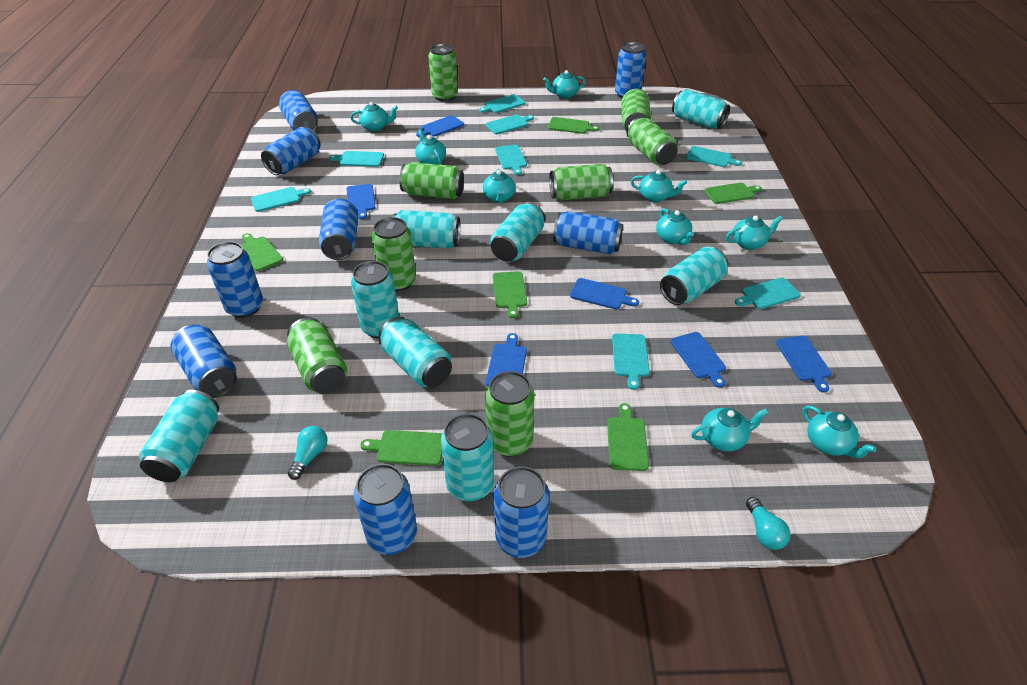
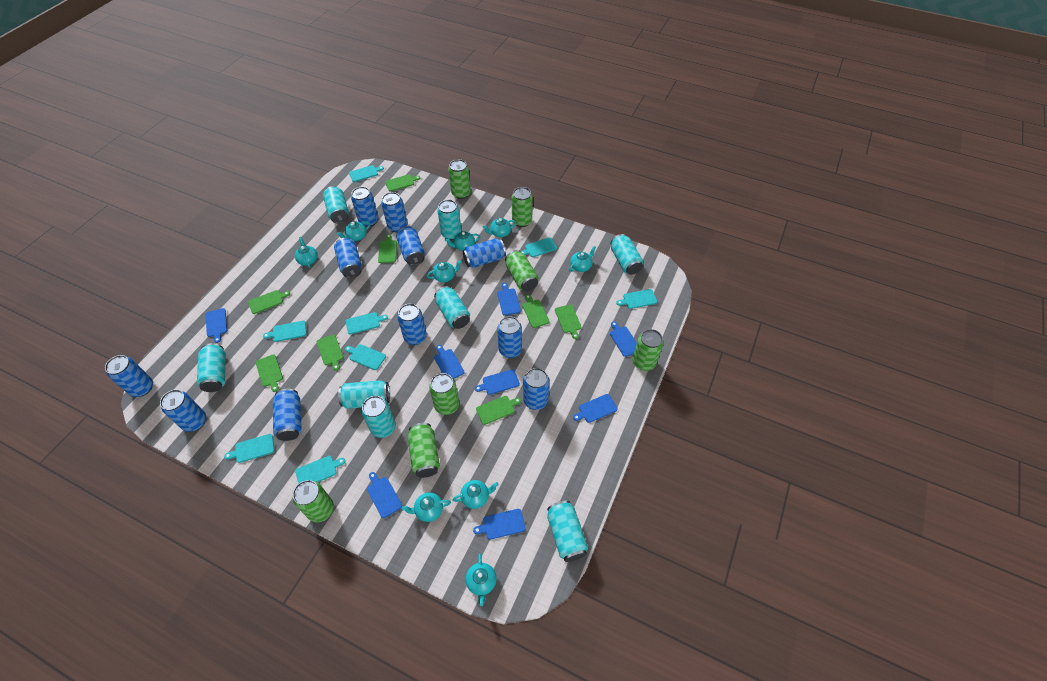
blue can: [171,324,237,398] [207,241,263,318] [261,127,321,175] [279,90,318,131] [319,198,358,260] [354,464,417,555] [494,466,549,558] [553,211,623,255] [615,42,646,99] = 9 -> [105,355,153,397] [160,390,206,432] [273,389,302,441] [334,238,362,278] [351,187,378,227] [381,192,408,232] [396,226,425,266] [397,304,427,345] [463,239,506,268] [497,316,522,358] [523,368,550,410] = 11
blue cutting board: [346,184,376,219] [416,115,464,137] [486,333,527,386] [570,278,639,309] [671,332,726,388] [776,336,832,393] = 6 -> [206,308,227,343] [367,472,402,518] [434,345,465,379] [473,509,525,540] [475,369,520,395] [497,283,521,316] [573,394,618,423] [610,321,637,357] = 8
green can: [287,318,347,394] [372,217,416,291] [399,162,464,199] [428,44,458,101] [485,371,535,457] [549,164,613,200] [621,89,651,131] [627,117,678,165] = 8 -> [293,480,334,523] [408,423,440,478] [429,373,459,415] [448,159,471,199] [505,250,539,291] [512,187,533,227] [633,329,663,371] = 7
green cutting board: [241,233,283,271] [360,430,442,466] [493,271,527,318] [548,117,599,134] [607,403,649,471] [705,183,762,204] = 6 -> [248,290,290,314] [256,354,283,392] [317,334,344,371] [378,234,397,263] [385,174,420,191] [476,396,521,425] [522,294,550,328] [555,305,581,339] = 8
turquoise light bulb: [288,426,328,480] [746,497,791,550] = 2 -> none = 0

